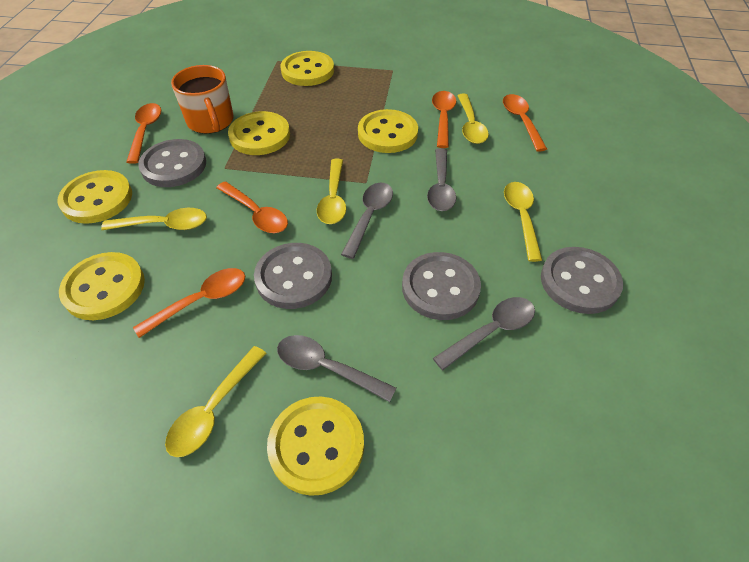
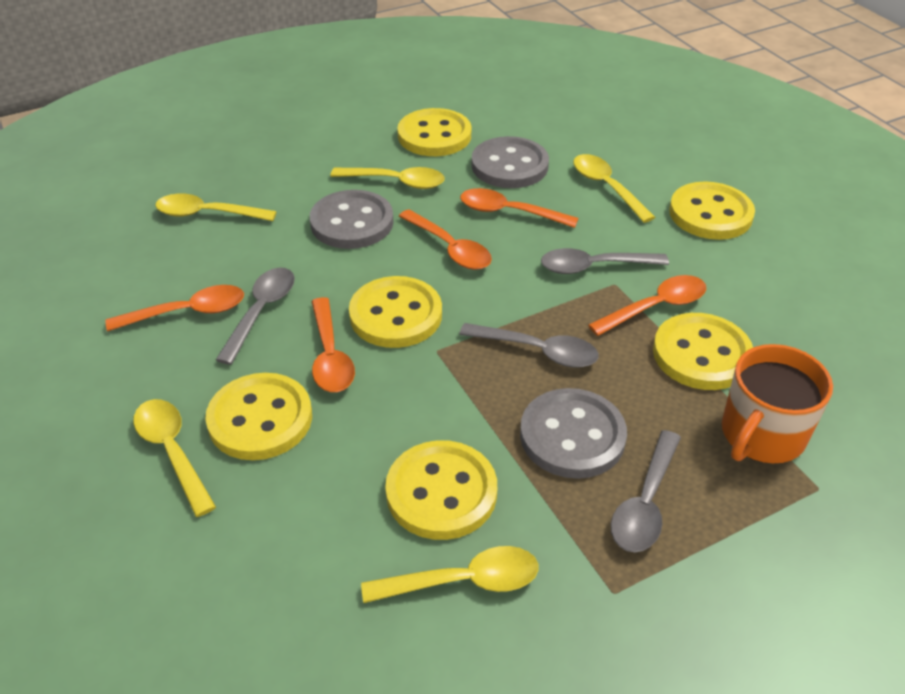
grey button: [138,139,206,187] [254,243,332,309] [402,252,481,320] [541,247,623,314] = 4 -> [310,190,394,249] [472,136,549,188] [520,388,627,479] = 3

